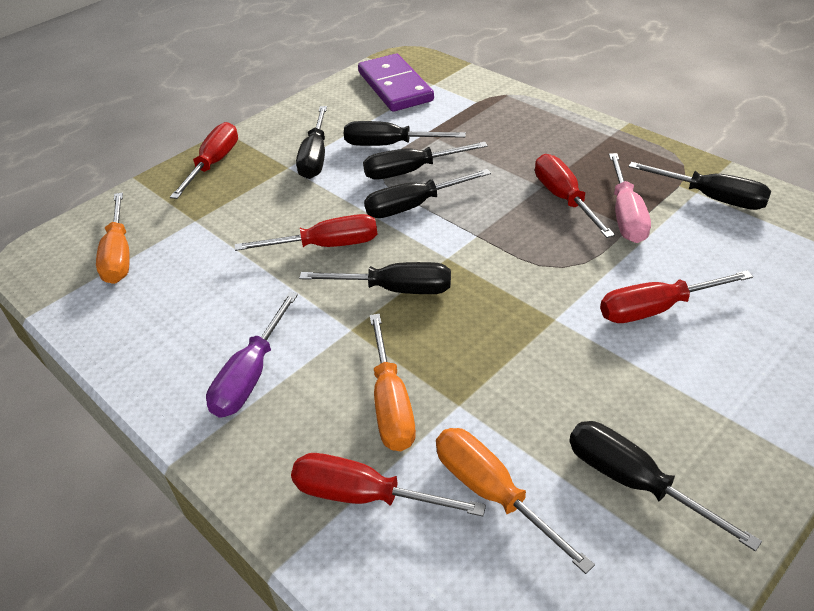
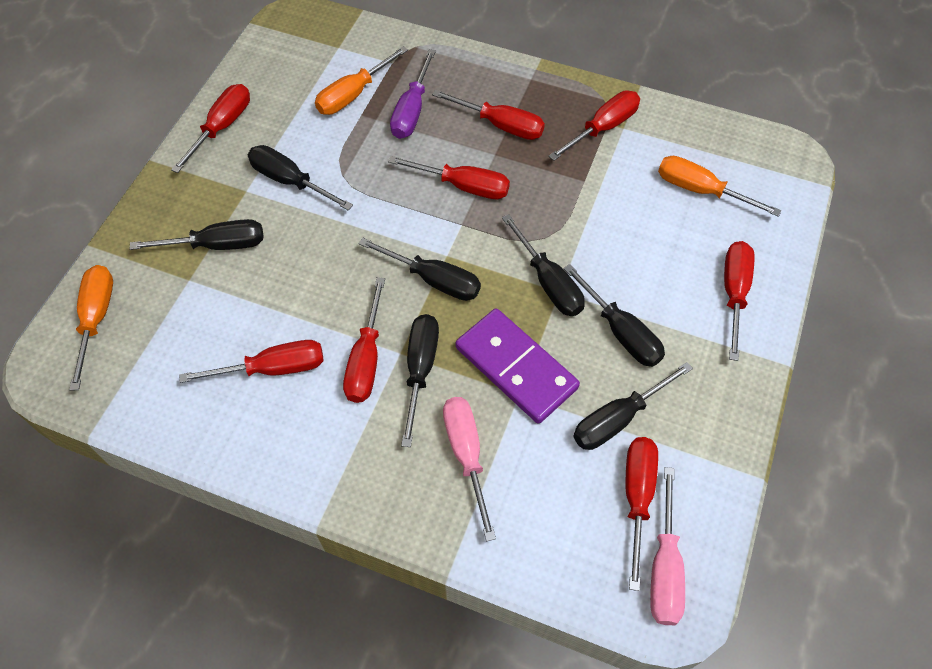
pink screwdriver: [609,153,651,243] = 1 -> [443,397,496,541] [650,467,685,625] = 2
red screwdriver: [170,122,238,199] [235,214,377,251] [291,453,486,516] [535,154,615,238] [600,270,753,323] = 5 -> [171,84,250,173] [179,340,324,383] [343,277,385,403] [388,156,510,199] [432,90,545,140] [548,91,640,161] [625,437,658,591] [724,241,754,361] = 8

